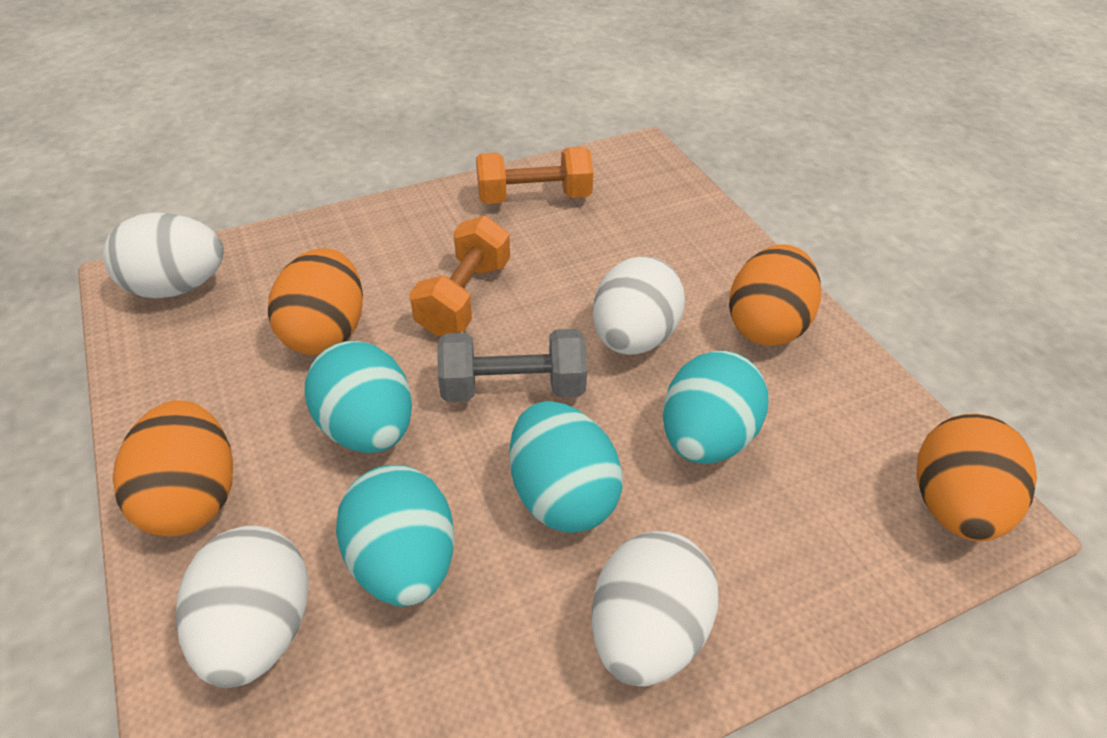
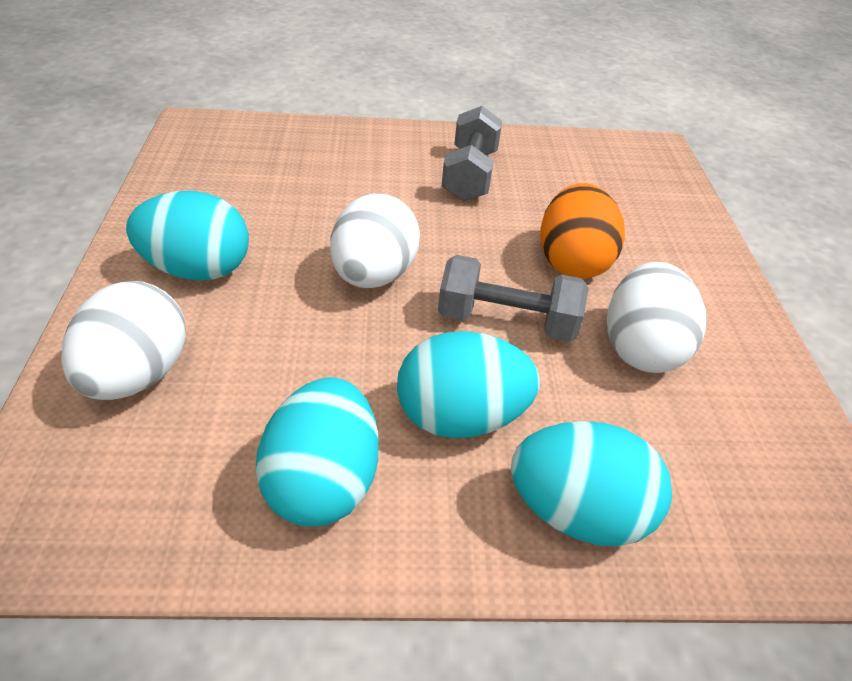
grey dumbbell: [437,329,587,402] = 1 -> [438,255,589,342] [442,106,502,201] = 2
orange dumbbell: [409,216,510,336] [476,147,593,204] = 2 -> none = 0
orange egg: [113,400,233,536] [268,248,363,355] [729,244,821,346] [917,414,1037,541] = 4 -> [540,183,625,279] = 1
white egg: [103,213,224,298] [176,526,309,688] [592,531,719,686] [593,256,685,355] = 4 -> [61,281,186,400] [330,193,420,288] [607,262,706,373] = 3

